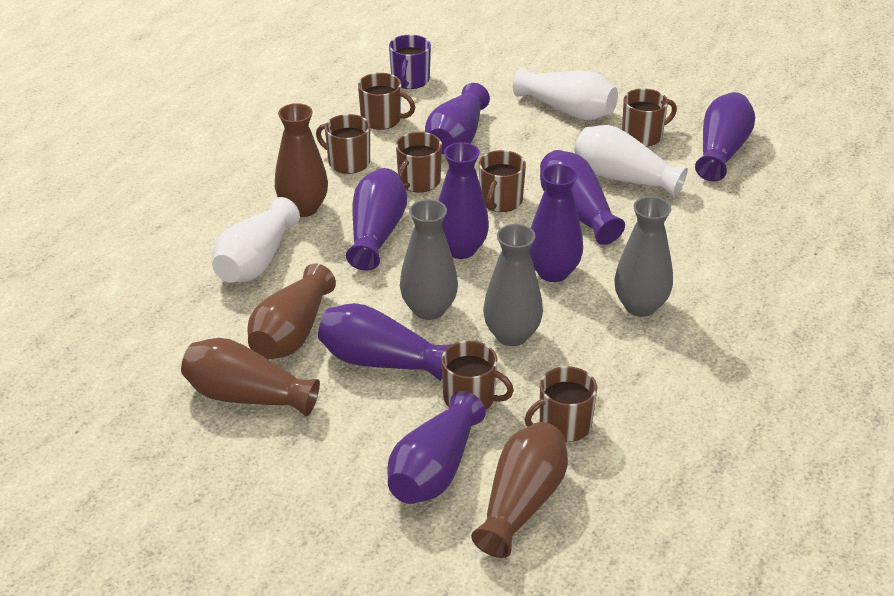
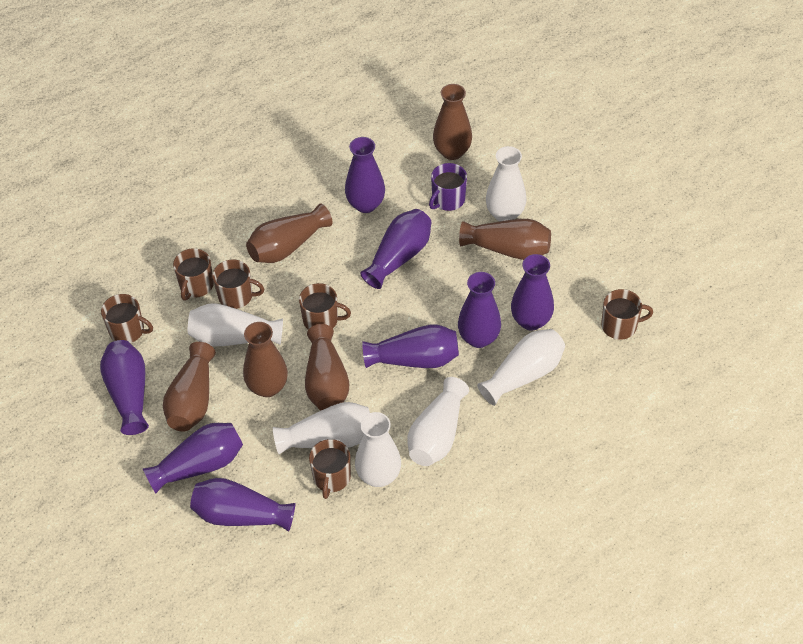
brown mug: [316,114,370,174] [358,73,415,130] [396,132,442,193] [441,341,514,410] [479,150,526,212] [525,366,597,442] [622,88,677,146] = 7 -> [101,294,153,343] [173,248,214,301] [212,259,264,309] [299,283,351,330] [309,439,351,499] [601,289,653,339] = 6
brown vase: [181,338,320,417] [247,263,336,359] [275,103,328,217] [471,422,568,558] = 4 -> [163,342,216,431] [243,322,288,397] [246,204,332,263] [305,324,349,411] [433,84,472,160] [459,219,551,260] = 6
grey vase: [400,199,458,320] [483,224,543,346] [614,196,673,317] = 3 -> none = 0
white vase: [212,197,300,282] [513,67,618,120] [574,125,688,197] = 3 -> [188,303,283,346] [273,402,370,454] [355,412,401,487] [407,377,469,466] [477,329,565,406] [486,146,527,221] = 6

